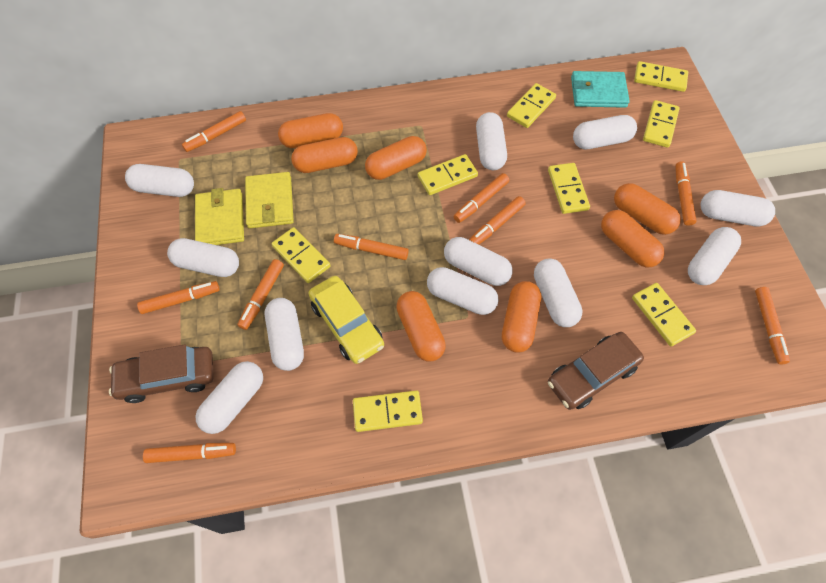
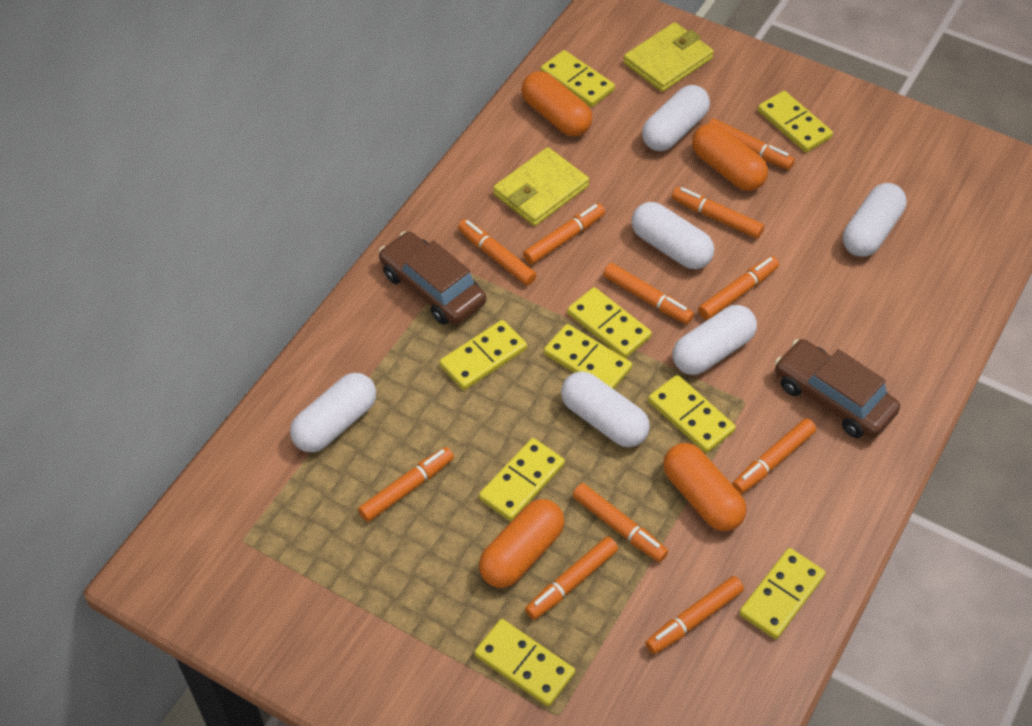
orange capsule: [278,113,343,148] [291,137,358,173] [365,136,427,180] [396,291,446,362] [502,281,541,353] [601,210,664,267] [614,183,681,235] = 7 -> [479,499,565,588] [522,71,592,136] [663,443,747,531] [692,123,768,191] = 4
orange marker: [137,281,220,314] [143,443,236,463] [182,111,246,152] [237,259,284,330] [334,234,409,260] [454,173,509,223] [469,196,526,245] [675,161,696,226] [755,287,790,364] = 9 -> [358,447,454,522] [458,219,536,285] [523,203,605,264] [525,537,618,620] [572,483,668,562] [603,263,694,324] [645,576,744,654] [672,187,764,239] [698,256,779,320] [708,118,795,170] [732,418,816,494] = 11
turquoise wallet: [571,71,630,108] = 1 -> none = 0
white capsule: [125,164,194,197] [167,238,239,277] [195,361,263,434] [265,298,304,371] [427,267,499,315] [444,237,512,286] [476,112,507,170] [534,258,583,327] [573,115,637,149] [688,227,741,285] [700,190,775,227] = 11 -> [290,373,376,452] [561,371,650,447] [632,202,714,269] [642,85,710,151] [672,305,757,375] [843,183,907,257] = 6
yellow car: [308,276,384,364] = 1 -> none = 0
yellow domino: [272,227,331,283] [353,391,423,432] [418,154,478,195] [507,83,556,128] [548,163,590,214] [632,283,696,346] [634,61,688,92] [643,100,680,148] = 8 -> [439,320,527,390] [474,619,575,707] [479,438,565,521] [540,50,615,107] [544,324,632,389] [567,287,652,358] [648,375,736,453] [739,548,826,639] [758,91,833,152] = 9

